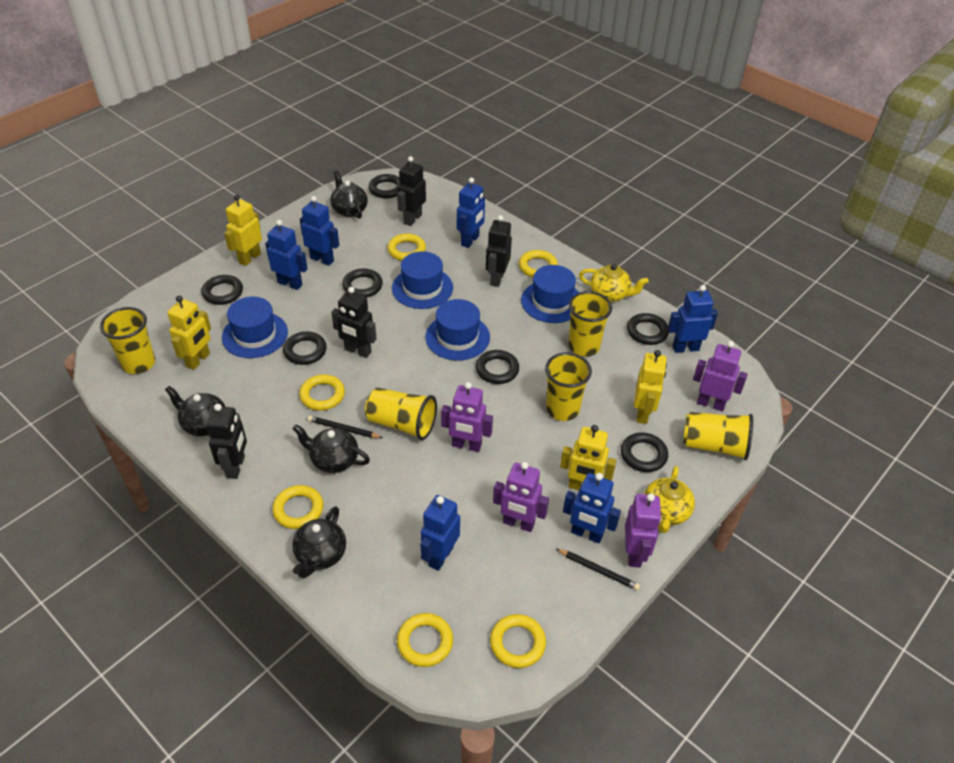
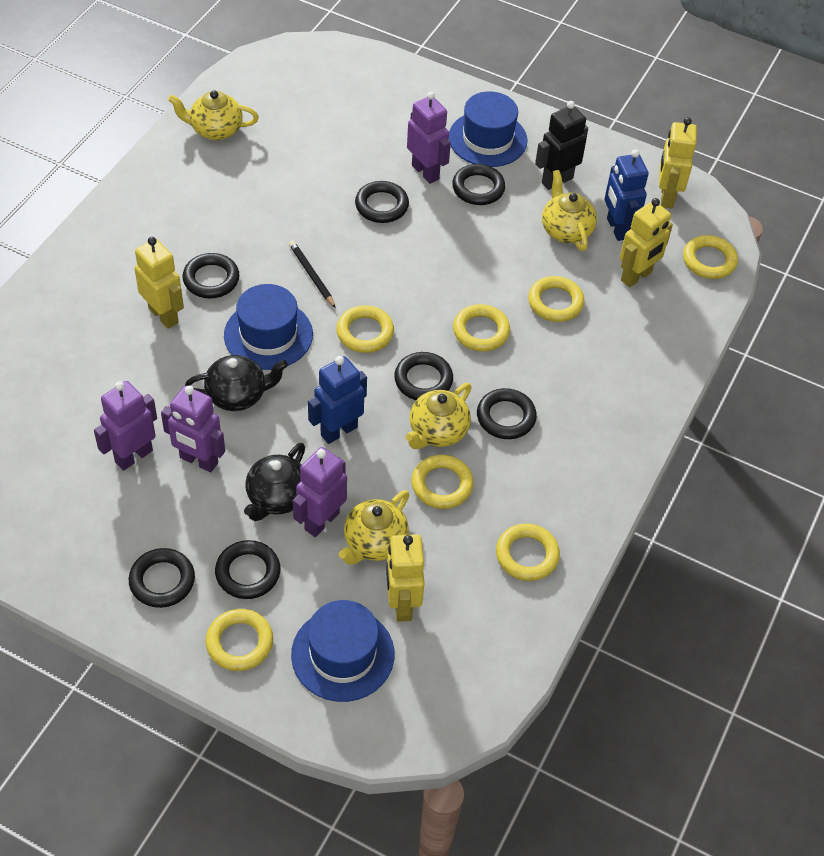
black pencil: [308,416,383,438] [556,549,640,591] = 2 -> [289,241,336,308] = 1
black robot: [206,404,247,479] [331,287,376,358] [397,156,426,226] [486,215,512,287] = 4 -> [535,101,588,190] = 1
black teapot: [165,386,225,436] [292,506,346,578] [293,424,370,473] [330,171,368,219] = 4 -> [185,355,288,411] [244,443,305,521] = 2
blue hat: [222,297,288,358] [392,251,453,309] [425,299,490,361] [521,265,579,323] = 4 -> [224,284,313,370] [291,600,394,702] [449,91,527,167] = 3
blue robot: [265,220,308,290] [300,196,339,266] [420,495,460,571] [457,178,485,248] [563,473,621,543] [668,285,718,353] = 6 -> [308,356,367,444] [605,149,649,241] = 2
yellow cup: [100,307,155,374] [365,388,437,440] [545,352,592,421] [568,291,612,356] [683,412,753,460] = 5 -> none = 0
yellow ring: [272,485,323,529] [299,375,345,411] [387,233,426,261] [397,613,453,667] [490,614,546,668] [519,250,558,277] = 6 -> [205,609,273,671] [336,305,394,353] [412,455,474,509] [453,304,510,352] [496,524,560,581] [528,276,584,322] [683,235,738,279] = 7
yellow teapot: [579,264,649,302] [644,466,695,533] = 2 -> [168,90,259,140] [339,490,409,565] [405,383,472,449] [542,170,597,251] = 4

